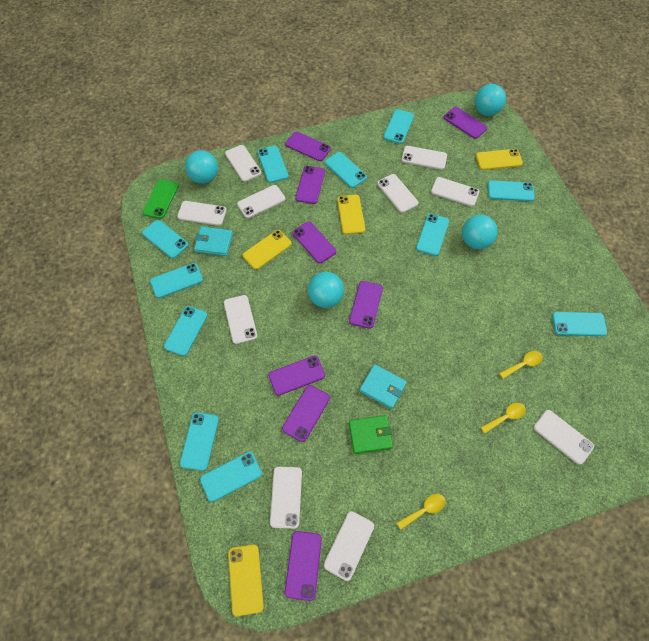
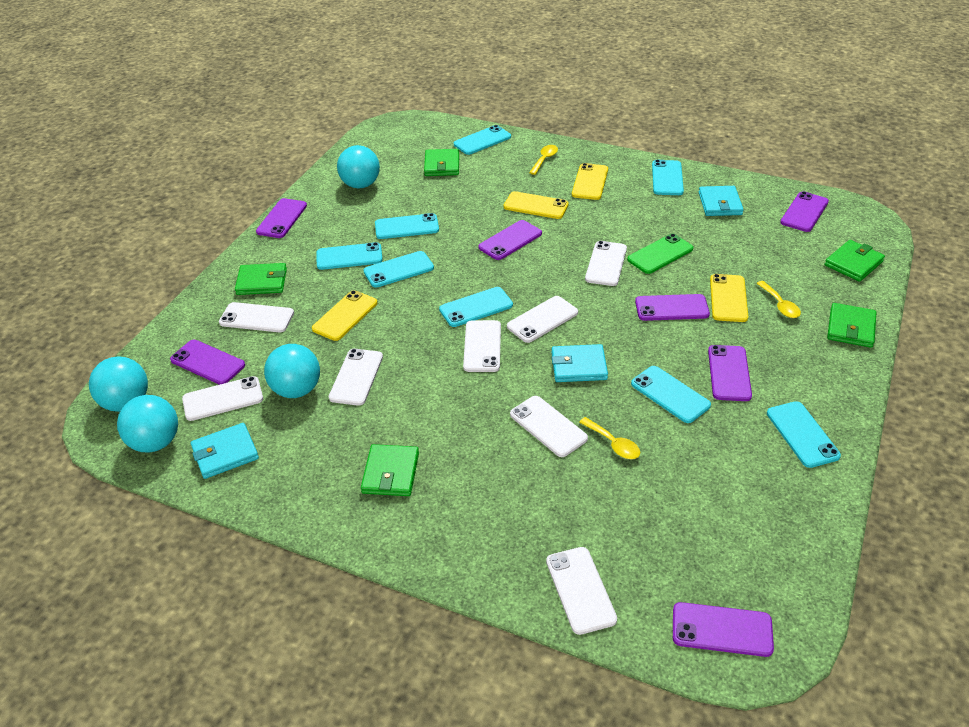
green wallet: [349,415,393,454] = 1 -> [235,263,287,295] [361,444,419,496] [424,149,459,176] [825,240,885,282] [827,303,876,348] = 5
purple phone: [268,356,325,396] [282,385,330,442] [285,531,322,601] [286,132,331,161] [292,222,336,263] [295,166,325,204] [349,281,383,329] [444,107,487,139] = 8 -> [170,340,245,385] [256,198,307,238] [478,220,542,260] [635,294,710,321] [673,602,774,657] [708,345,752,401] [780,191,829,232] = 7
turquoise phone: [142,220,189,258] [150,263,203,298] [164,306,208,356] [180,412,219,471] [200,452,262,502] [257,146,289,183] [325,152,367,188] [383,109,414,144] [416,213,449,256] [488,180,535,201] [552,312,607,336] = 11 -> [316,242,383,270] [364,251,434,288] [375,213,439,239] [439,287,513,327] [454,125,511,155] [631,366,711,423] [652,160,684,195] [767,401,841,468] = 8
turquoise wallet: [194,226,233,256] [359,364,407,409] = 2 -> [190,423,259,479] [551,344,608,382] [699,186,744,216] = 3
white phone: [177,201,227,226] [224,295,258,344] [225,145,262,182] [237,185,285,218] [270,467,302,529] [324,511,374,581] [377,174,419,213] [401,146,447,170] [431,177,479,206] [534,410,594,465] = 10 -> [182,376,263,421] [219,302,294,332] [329,349,383,406] [463,320,501,372] [507,296,578,343] [510,396,588,457] [546,547,617,635] [585,241,627,286] = 8

